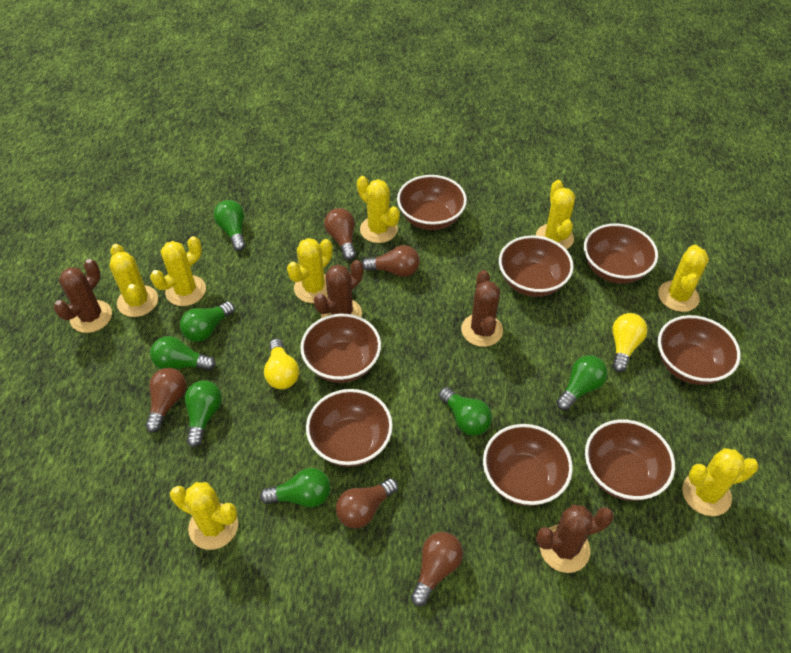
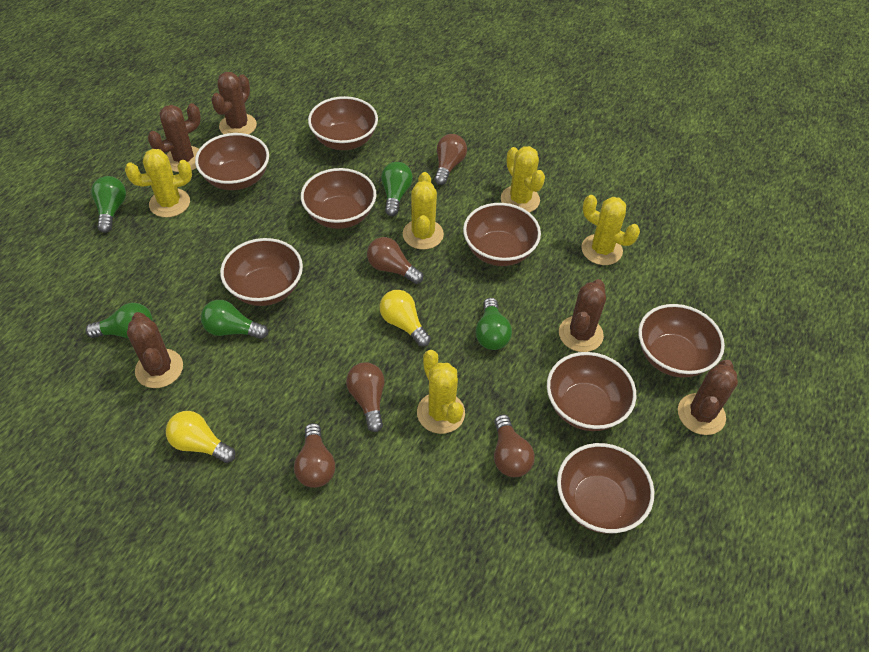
brown cactus: [54,259,112,333] [314,260,363,318] [461,270,503,347] [536,505,614,573] = 4 -> [127,312,183,388] [148,103,201,172] [211,72,257,134] [559,279,606,352] [678,360,738,435] = 5
green light bulb: [150,336,216,370] [180,301,235,342] [185,380,222,447] [214,200,246,251] [260,468,331,508] [439,387,492,436] [557,355,608,410] = 7 -> [85,303,153,339] [91,176,126,233] [201,300,268,339] [381,162,413,216] [475,298,512,350] = 5
yellow cactus: [109,244,158,317] [150,236,206,306] [170,482,238,550] [287,238,333,303] [357,176,400,243] [536,180,575,249] [658,245,709,312] [683,448,759,516] = 8 -> [125,149,192,218] [403,172,444,250] [417,350,465,434] [501,146,545,213] [581,195,640,265] = 5

